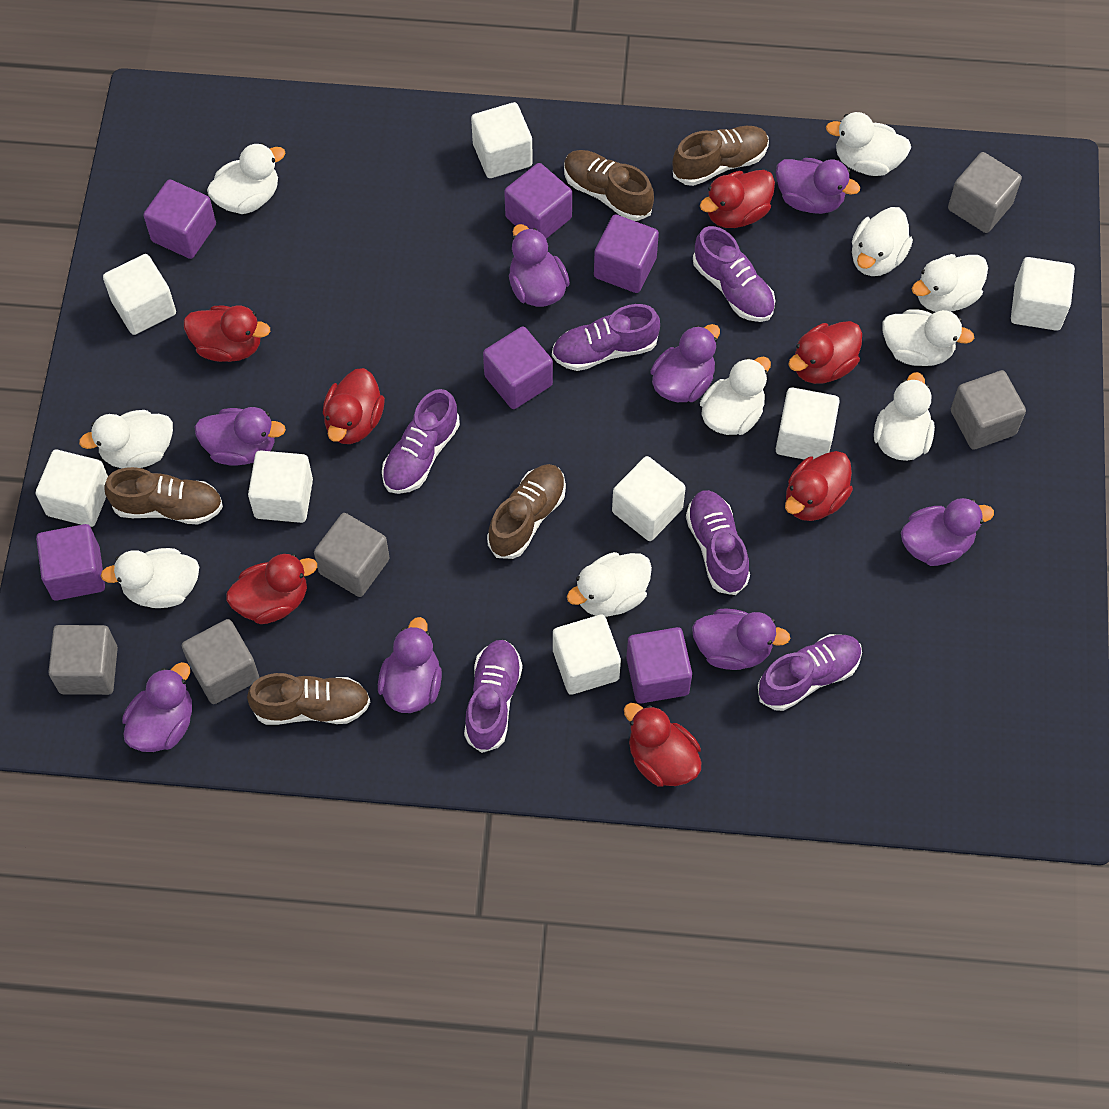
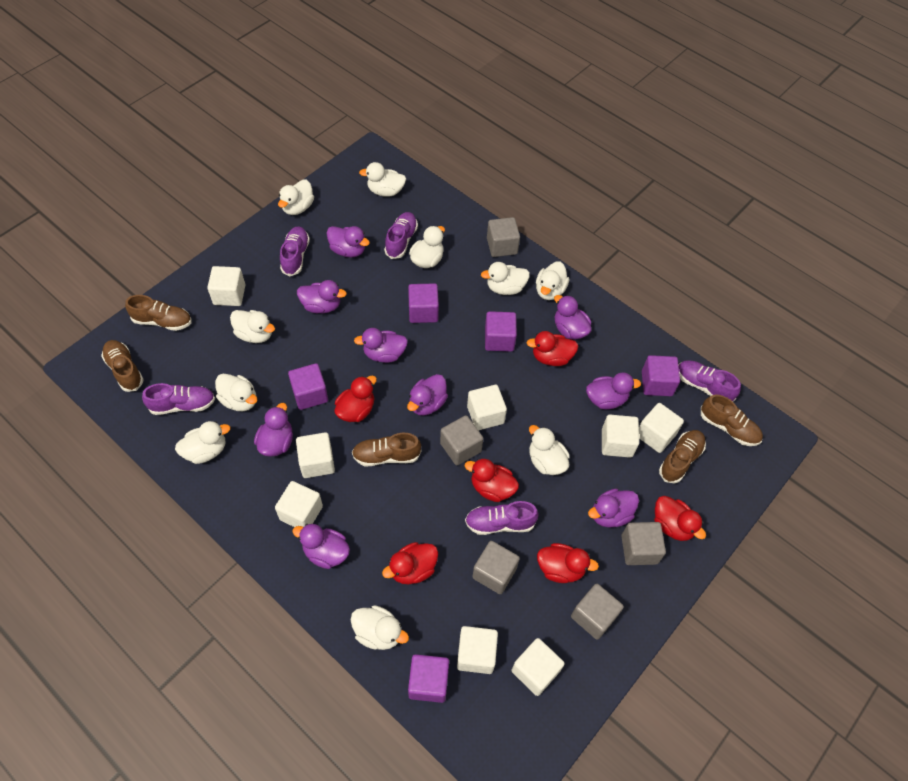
purple cube: [36,524,105,600] [143,179,216,259] [483,326,553,409] [504,163,572,239] [594,215,659,293] [626,627,692,703] = 6 -> [288,363,328,410] [408,283,439,323] [408,654,449,703] [485,311,517,352] [642,355,680,396] = 5
purple duck: [122,662,192,752] [195,407,286,466] [378,617,442,713] [509,224,570,307] [650,324,720,402] [692,608,790,670] [776,158,860,214] [901,498,994,566] = 8 -> [254,403,293,457] [292,524,350,569] [297,280,347,313] [327,226,370,258] [354,328,408,363] [407,374,448,416] [554,295,591,339] [586,372,641,410] [588,489,639,528] = 9
purple shoe: [382,389,460,494] [464,640,523,753] [552,304,660,371] [686,490,750,595] [693,226,775,322] [758,634,862,711] = 6 -> [142,383,215,415] [280,226,310,276] [384,212,418,259] [465,501,539,535] [679,360,741,401] = 5
red duck: [184,305,270,362] [226,554,317,624] [323,368,385,444] [624,703,701,787] [700,170,775,228] [785,451,853,521] [788,321,862,384] = 7 -> [334,375,377,422] [382,542,438,584] [465,458,519,502] [527,331,578,366] [537,543,599,583] [654,496,706,541] = 6

